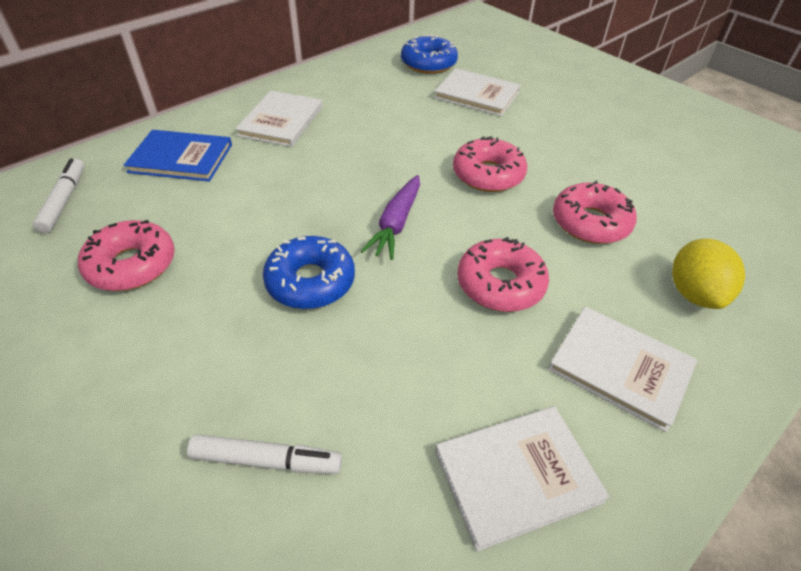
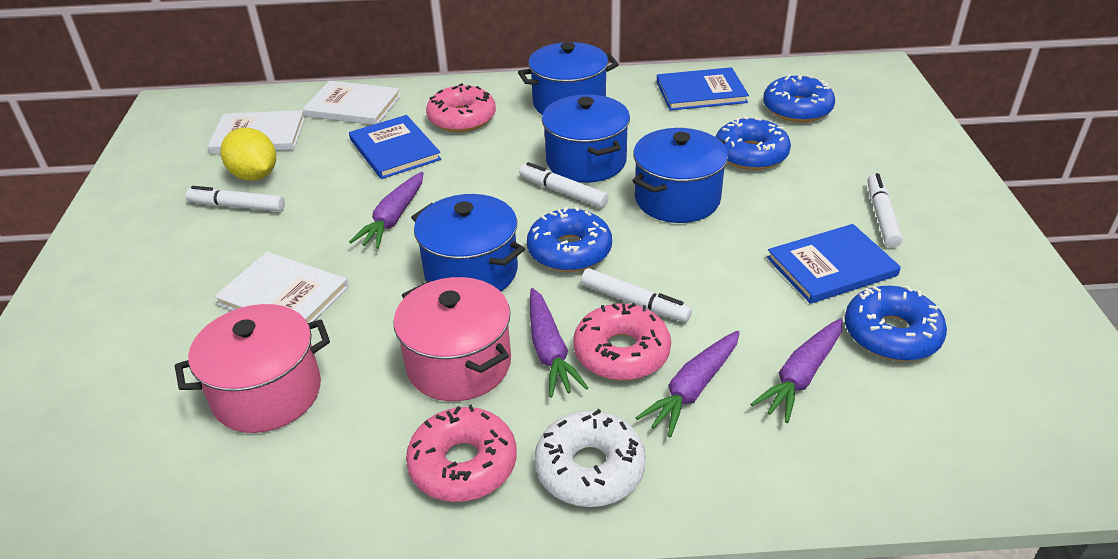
blue book: [124,130,232,182] = 1 -> [349,115,441,179] [657,67,749,111] [767,224,901,304] = 3
blue donut: [263,236,355,309] [401,34,458,74] = 2 -> [527,206,612,272] [716,116,791,170] [763,74,835,122] [845,286,947,361] = 4
blue pot: none = 0 -> [411,194,525,292] [518,42,619,115] [542,94,630,183] [632,128,728,223] = 4
pink donut: [78,220,175,291] [453,136,527,192] [457,237,549,312] [553,181,637,244] = 4 -> [406,404,517,502] [426,83,496,132] [573,303,671,381] = 3
pink pot: none = 0 -> [175,304,330,433] [393,277,511,401] = 2
purple carrot: [361,175,420,260] = 1 -> [349,172,424,249] [530,288,588,397] [635,331,740,438] [751,318,843,423] = 4
white book: [235,91,322,147] [434,68,521,116] [435,406,610,552] [548,307,697,432] = 4 -> [208,110,305,154] [214,252,349,323] [303,81,401,125] = 3
white donut: none = 0 -> [534,409,646,507] = 1
white marker: [33,158,85,233] [187,434,342,474] = 2 -> [186,186,285,212] [519,162,609,208] [581,268,692,322] [867,173,903,248] = 4

